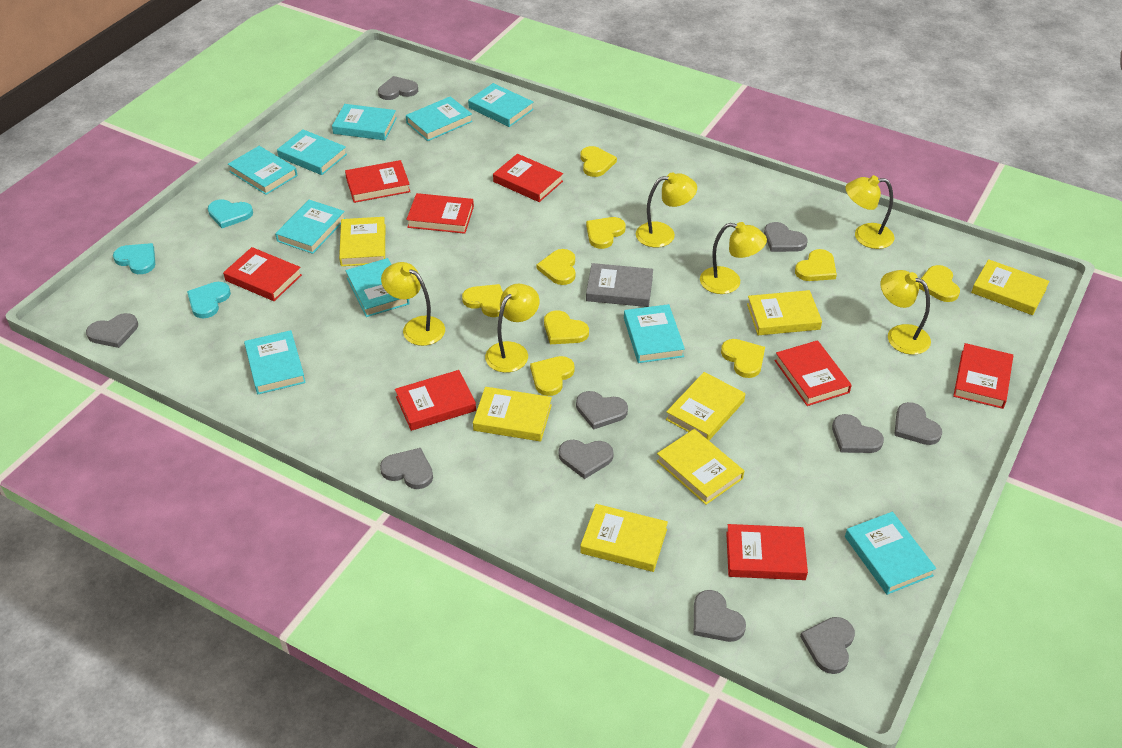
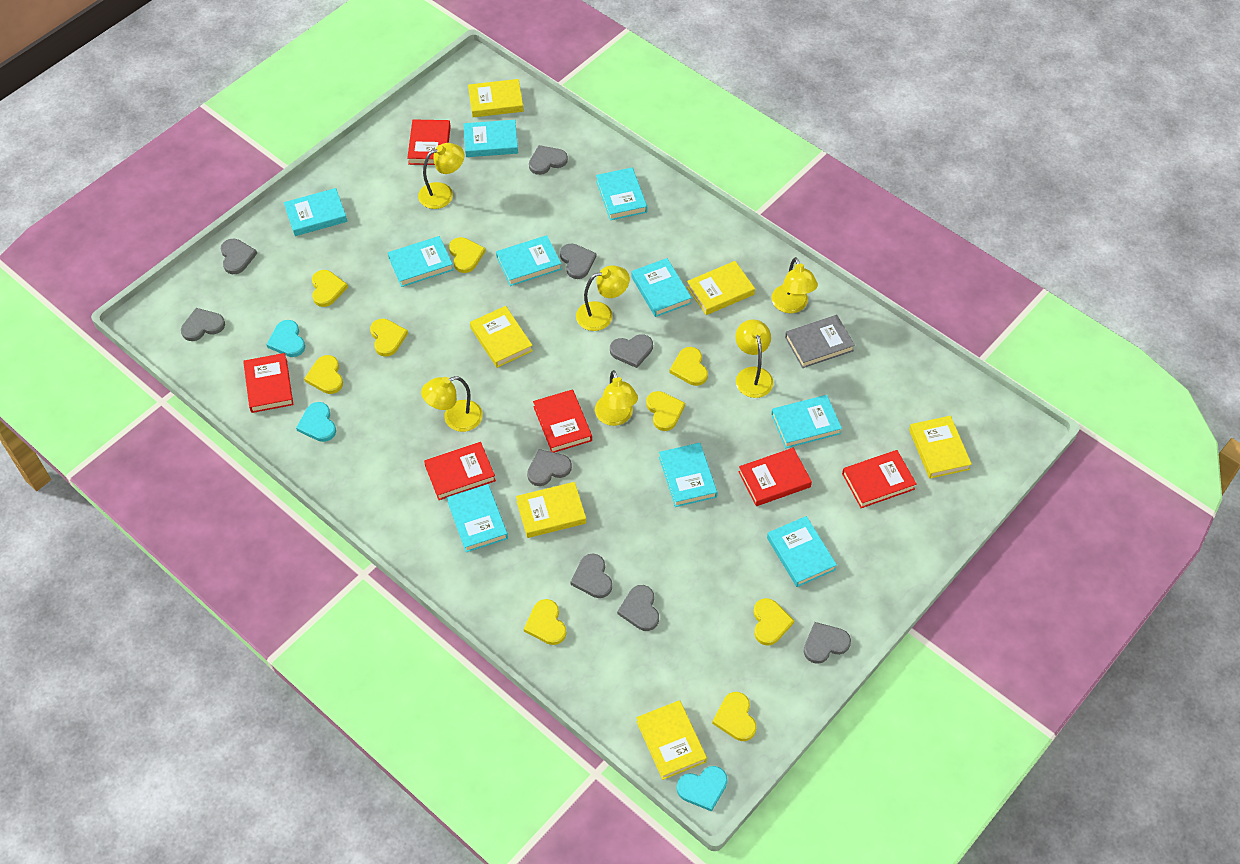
grey heart: [86,313,138,348] [378,76,418,100] [380,448,433,489] [559,440,614,479] [576,391,628,430] [694,590,746,642] [764,222,807,252] [800,617,855,674] [832,414,884,453] [894,402,942,445] = 10 -> [181,308,225,341] [221,239,257,274] [527,449,572,486] [529,145,568,175] [560,243,597,279] [571,554,612,598] [610,334,653,368] [617,585,659,631] [804,622,851,664] = 9
red book: [223,247,302,301] [345,160,410,203] [395,370,476,431] [406,193,474,234] [493,154,563,202] [726,524,808,580] [775,340,852,406] [953,343,1013,409] = 8 -> [243,353,293,413] [407,119,451,165] [424,442,496,500] [533,389,592,453] [738,448,812,506] [842,450,917,508] = 6
yellow book: [339,217,385,266] [473,387,552,441] [580,504,668,572] [657,429,744,505] [666,372,745,440] [747,290,822,335] [971,259,1049,315] = 7 -> [468,79,523,117] [470,306,533,368] [516,482,586,538] [636,700,707,780] [687,261,755,315] [909,416,972,479] = 6

